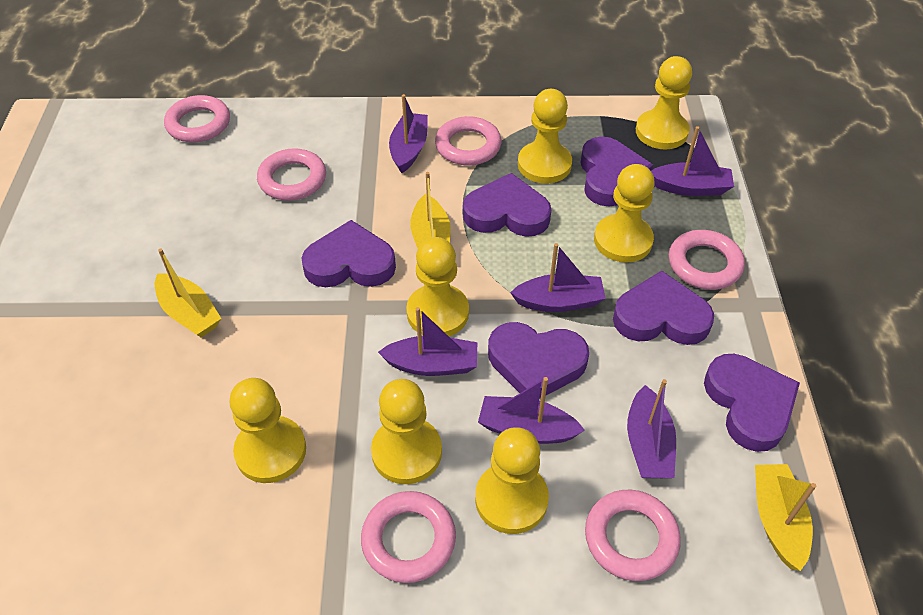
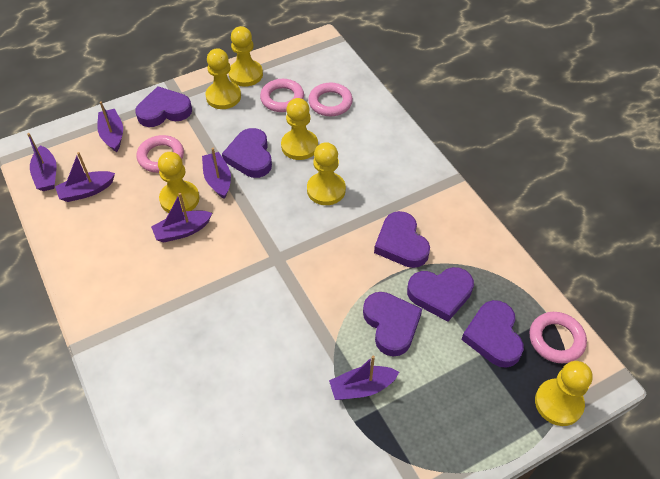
pink ring: [164,95,230,143] [257,148,326,201] [361,491,456,583] [435,116,501,165] [585,490,681,581] [669,230,745,290] = 6 -> [137,135,184,173] [260,79,304,112] [308,83,353,116] [529,312,587,363] = 4
yellow boat: [155,248,222,337] [410,172,451,248] [755,464,816,571] = 3 -> none = 0
yellow pawn: [229,378,306,483] [371,379,442,484] [406,237,469,336] [475,427,549,534] [518,89,572,184] [594,164,655,263] [636,56,692,149] = 7 -> [158,152,199,213] [205,48,241,109] [228,26,263,87] [281,98,318,160] [307,142,346,205] [535,361,593,426] = 6

